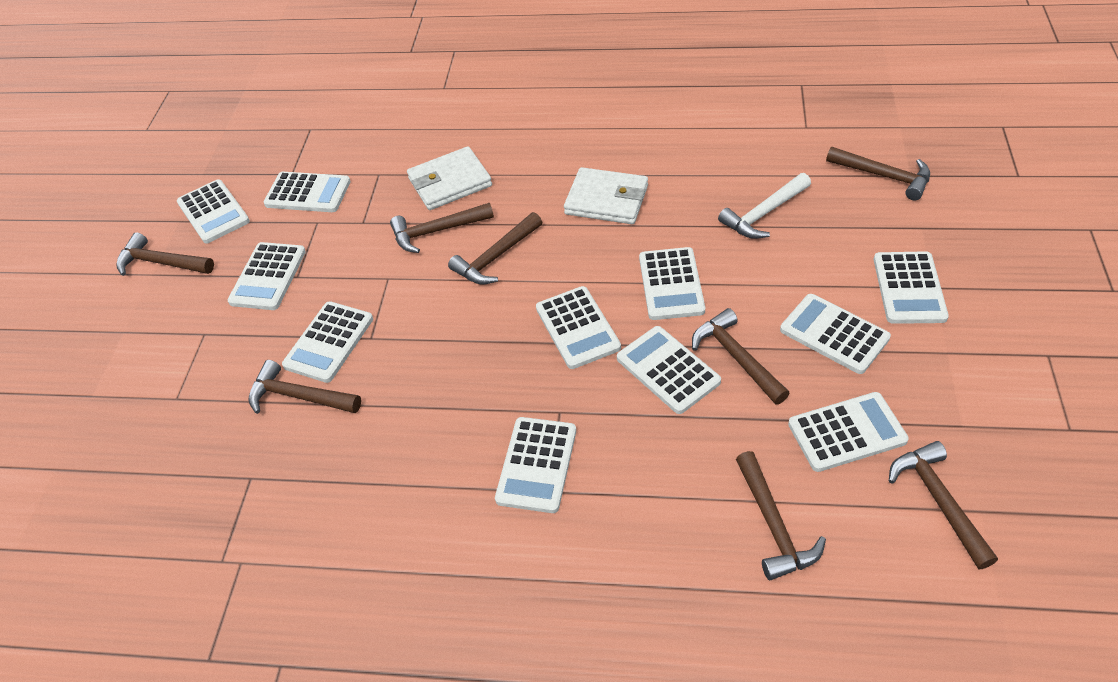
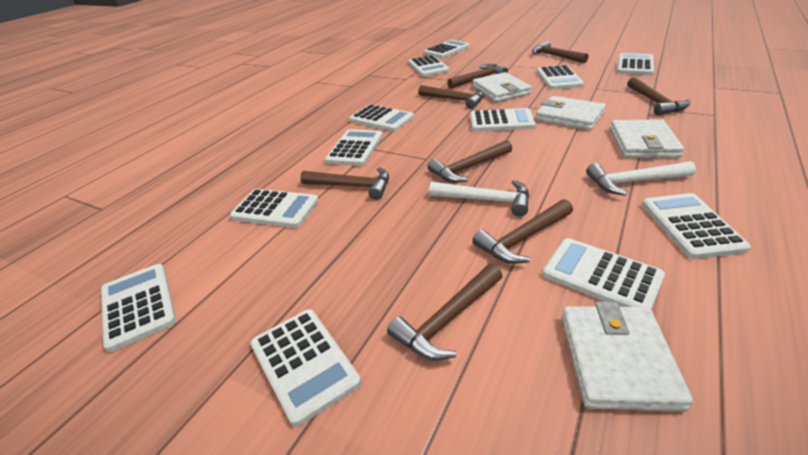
white calculator: [177,180,250,244] [228,242,306,310] [264,172,351,212] [282,301,373,383] [495,417,576,513] [536,286,621,369] [617,326,721,414] [639,247,705,320] [780,294,891,374] [788,392,909,472] [874,251,949,324] = 11 -> [101,264,176,352] [230,189,319,228] [250,309,361,427] [325,129,383,166] [350,104,414,132] [409,55,449,77] [424,40,470,58] [470,108,536,132] [537,65,584,90] [543,238,665,309] [617,53,654,75] [642,193,751,259] = 12
white hammer: [718,173,811,239] = 1 -> [429,180,529,217] [586,161,696,196] = 2
white wallet: [407,146,492,210] [564,167,648,224] = 2 -> [473,72,531,102] [536,96,606,130] [562,301,693,412] [610,119,684,158] = 4

